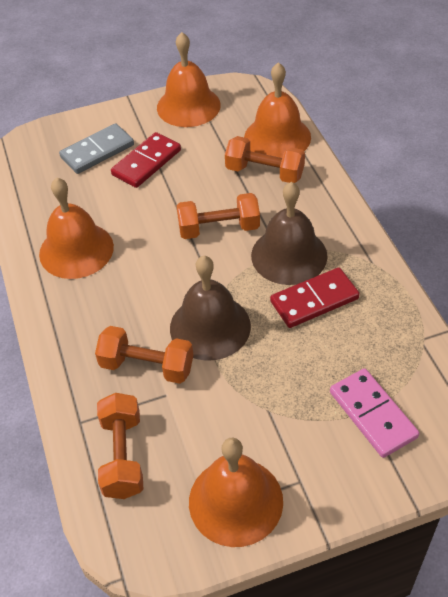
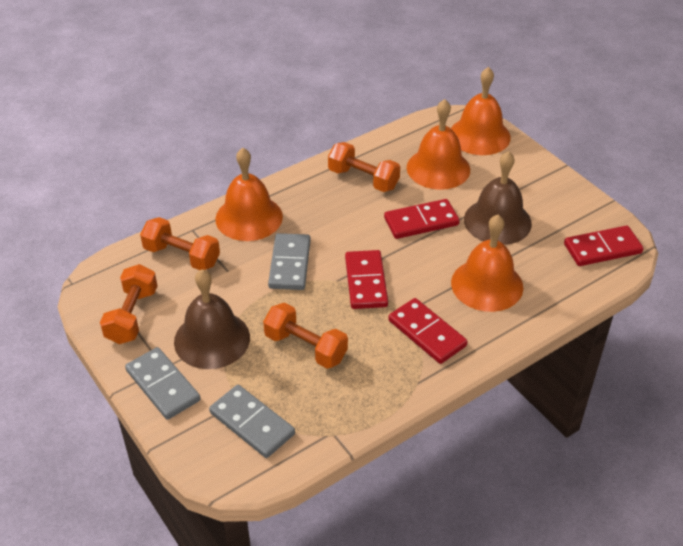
grey domino: [59,123,134,174] = 1 -> [125,347,201,420] [209,385,295,458] [268,233,311,290] = 3
pink domino: [330,368,419,458] = 1 -> none = 0
red domino: [111,132,181,188] [270,267,360,328] = 2 -> [345,250,388,309] [384,199,460,239] [388,298,468,364] [564,226,644,266] = 4

